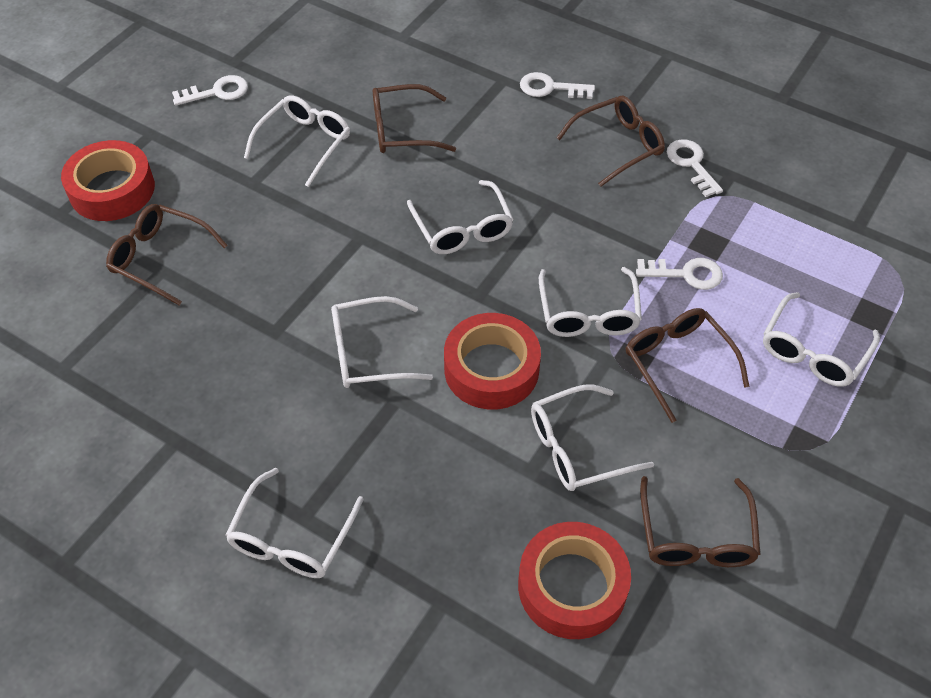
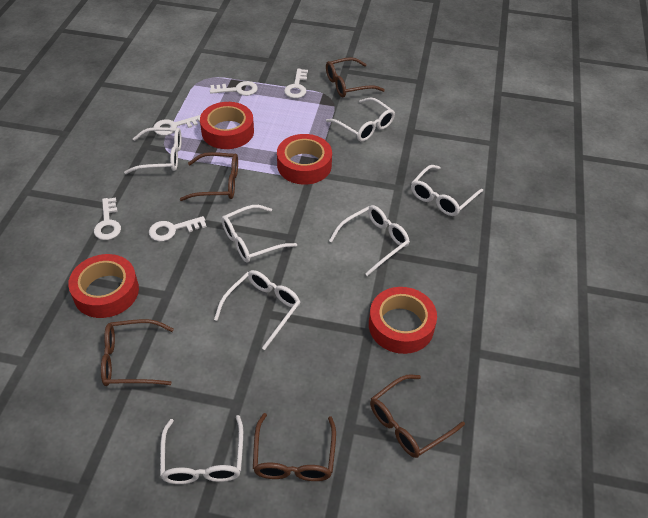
red tape: [61,140,155,221] [444,313,541,410] [518,522,631,639] = 3 -> [68,254,139,318] [200,102,254,149] [277,134,332,184] [369,287,437,354] = 4
white key: [172,75,248,106] [520,72,595,99] [636,258,723,290] [667,139,723,197] = 4 -> [94,198,121,240] [149,216,207,241] [154,115,201,136] [210,81,258,96] [284,69,308,98] = 5

